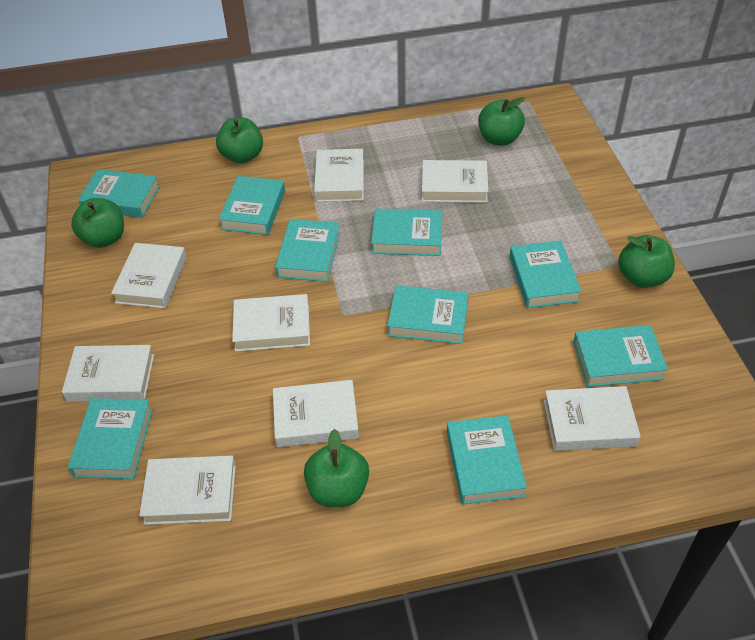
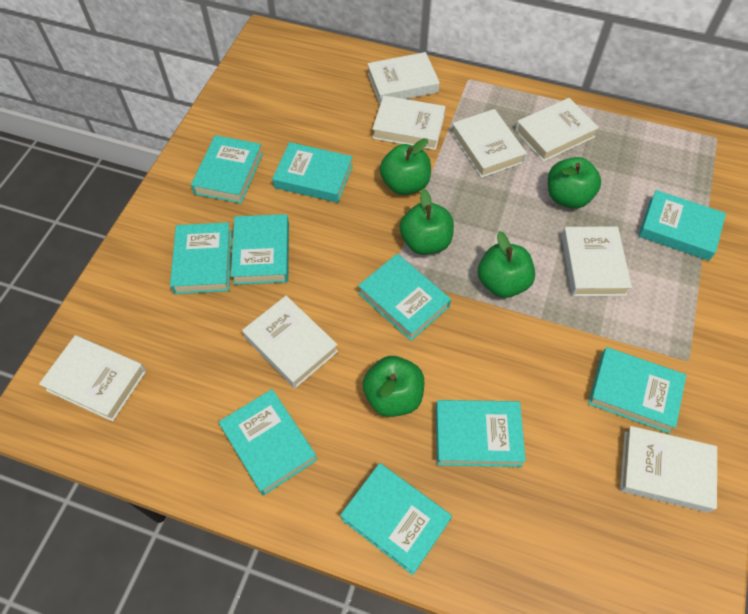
turquoise book: [68,398,153,479] [78,169,160,218] [219,176,285,235] [275,219,340,282] [371,208,443,256] [387,285,469,344] [447,415,527,505] [509,240,582,308] [573,325,668,387] = 9 -> [170,222,232,294] [191,135,263,204] [219,389,317,496] [231,214,289,285] [272,142,353,203] [340,463,452,575] [358,254,451,341] [436,400,526,467] [588,347,686,433] [638,190,726,261] = 10

